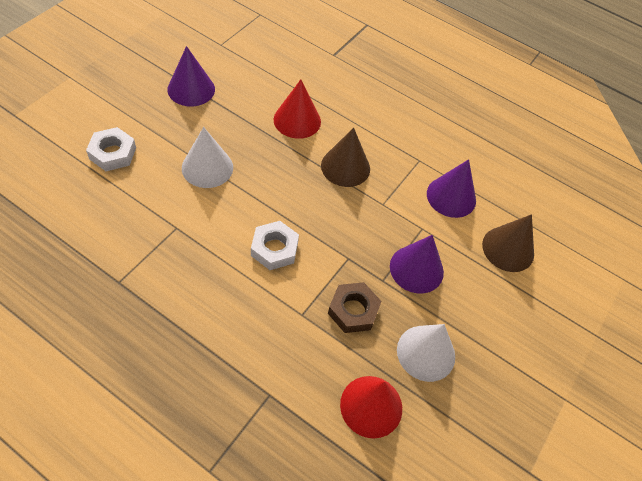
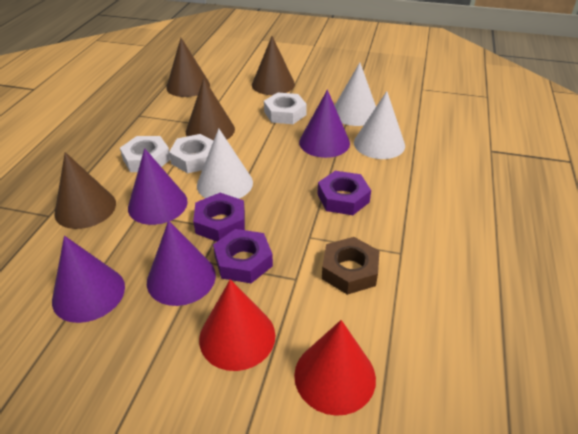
brown cone: [321,127,370,187] [482,214,534,272] = 2 -> [54,152,116,229] [166,38,210,97] [186,78,235,140] [252,36,295,95] = 4
purple cone: [167,46,215,106] [390,235,444,293] [427,159,476,218] = 3 -> [52,236,125,323] [128,148,188,225] [147,220,216,306] [299,89,350,158] = 4
purple nut: none = 0 -> [193,193,245,242] [213,229,273,283] [317,171,371,215] = 3
white cone: [182,127,233,188] [397,324,455,382] = 2 -> [197,128,253,199] [335,62,376,126] [354,91,405,159] = 3
white nut: [86,127,136,171] [251,221,299,270] = 2 -> [120,136,170,172] [169,134,214,173] [264,93,307,124] = 3

